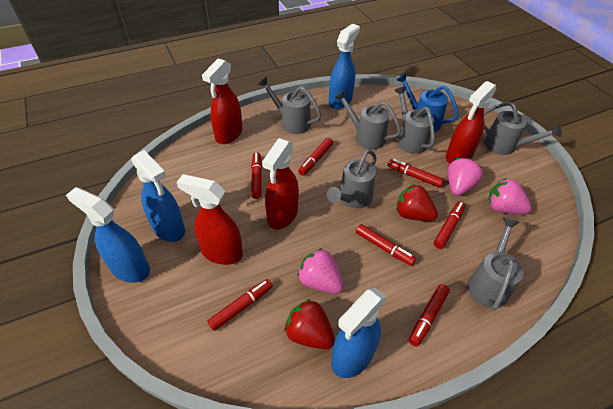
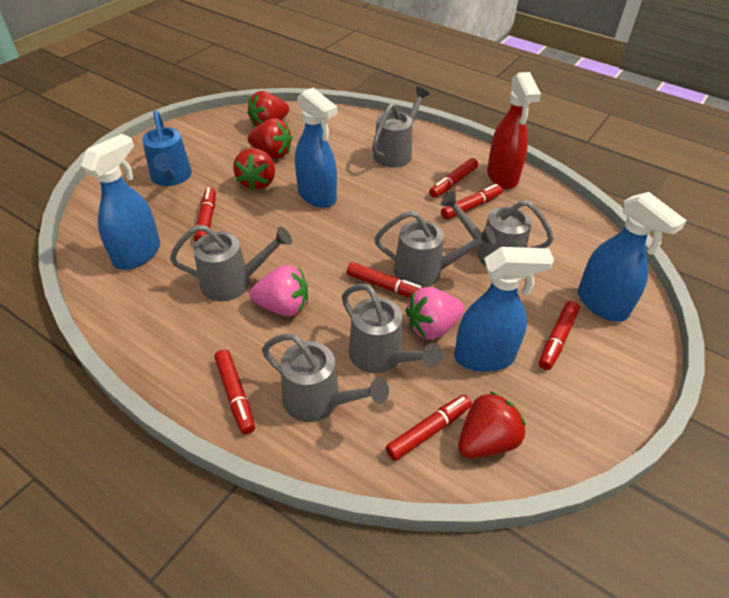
pink strawberry: [297,248,343,294] [448,158,483,196] [488,178,531,214] = 3 -> [249,265,308,316] [405,287,464,340] = 2
red spray bottle: [177,174,243,265] [202,58,242,144] [262,138,299,229] [446,81,497,164] = 4 -> [487,72,541,189] = 1
red strawberry: [284,299,335,349] [396,184,438,221] = 2 -> [233,148,275,191] [247,91,289,127] [248,118,292,159] [458,391,526,458] = 4

